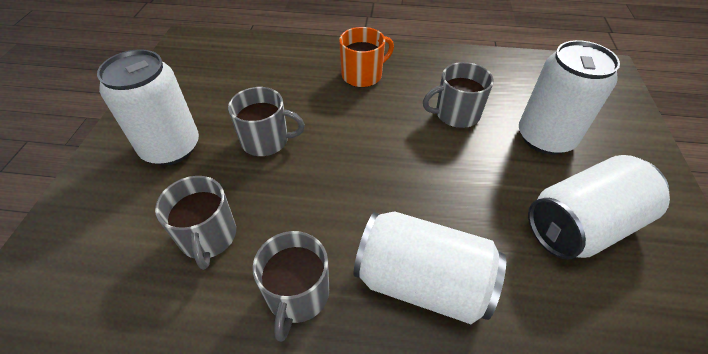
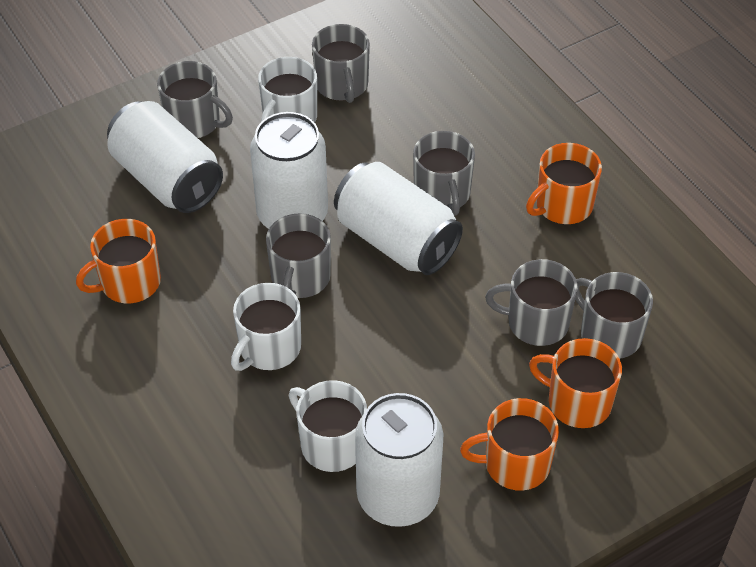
grey mug: [155,176,236,270] [228,87,305,156] [253,231,329,342] [423,62,494,128] = 4 -> [157,61,233,138] [266,213,331,298] [312,24,370,103] [413,131,475,216] [485,259,578,346] [575,272,653,359] = 6
orange mug: [339,27,394,87] = 1 -> [76,219,161,303] [460,398,559,491] [526,143,602,224] [529,338,622,428] = 4
white mug: none = 0 -> [231,283,301,371] [258,57,317,123] [289,380,367,472] = 3

